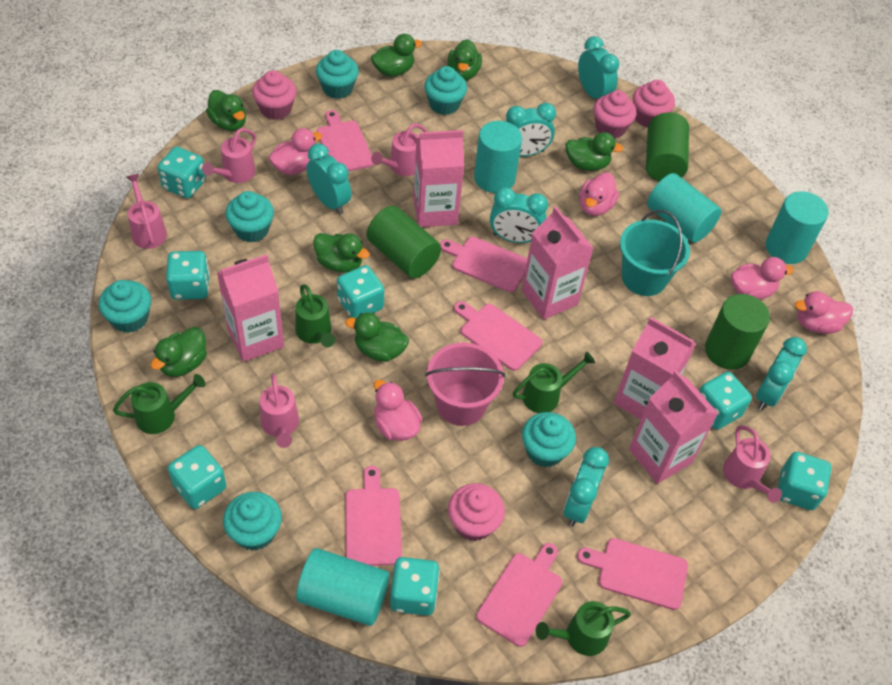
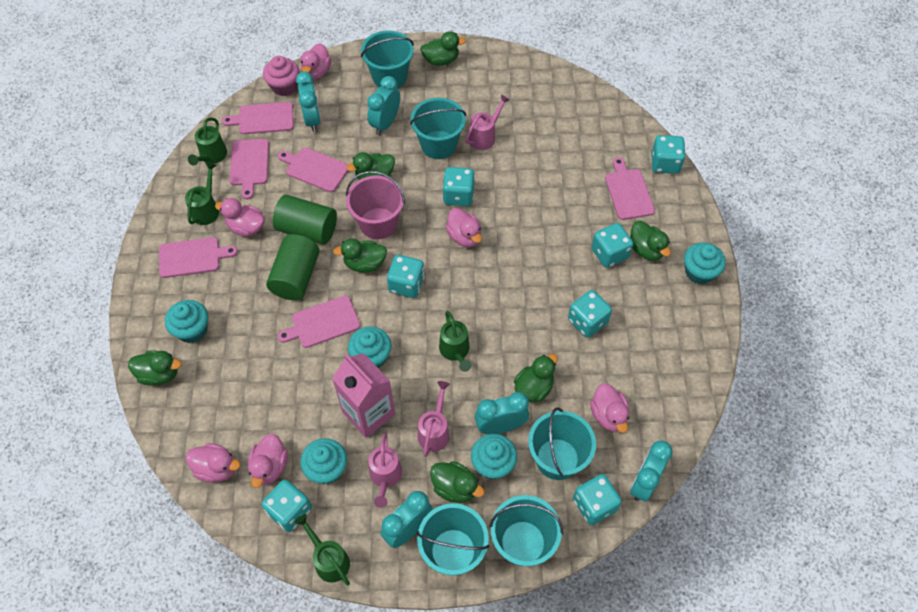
green cylinder: [367,206,441,278] [646,112,689,181] [705,294,770,370] = 3 -> [266,234,320,300] [273,195,337,245] = 2
pink carton: [217,254,284,362] [413,130,464,227] [522,206,594,320] [614,317,696,420] [629,370,718,484] = 5 -> [332,354,395,438] = 1
pink cupcake: [252,70,296,120] [448,483,505,541] [594,90,637,139] [633,80,675,127] = 4 -> [263,56,299,96] = 1
pink duck: [268,128,322,175] [374,380,423,441] [579,172,619,216] [731,257,794,300] [795,291,853,334] = 5 -> [186,443,241,482] [215,198,265,237] [248,434,288,488] [300,43,331,80] [446,208,482,247] [590,383,629,433] = 6
pink watering can: [126,174,167,249] [202,128,256,183] [260,374,299,448] [371,123,427,176] [723,425,782,503] = 5 -> [369,434,402,508] [417,381,450,457] [465,95,510,150] = 3
turquoise bucket: [620,210,690,296] = 1 -> [361,31,414,89] [410,98,466,159] [417,503,490,575] [489,495,563,566] [528,408,596,480] = 5
turquoise clock: [306,143,351,215] [490,187,548,243] [505,103,556,157] [563,447,609,527] [578,36,619,99] [756,337,807,410] = 6 -> [296,72,321,132] [367,76,400,135] [381,491,433,548] [475,392,529,434] [630,440,673,501] = 5
turquoise cupcake: [99,280,151,333] [223,492,282,550] [225,191,274,243] [316,50,359,99] [424,66,467,115] [522,412,576,467] = 6 -> [165,300,208,343] [300,438,347,484] [348,327,392,368] [471,434,517,480] [684,242,726,285] = 5
turquoise cylinder: [296,548,390,626] [474,121,522,193] [647,173,722,243] [766,191,828,264] = 4 -> none = 0

